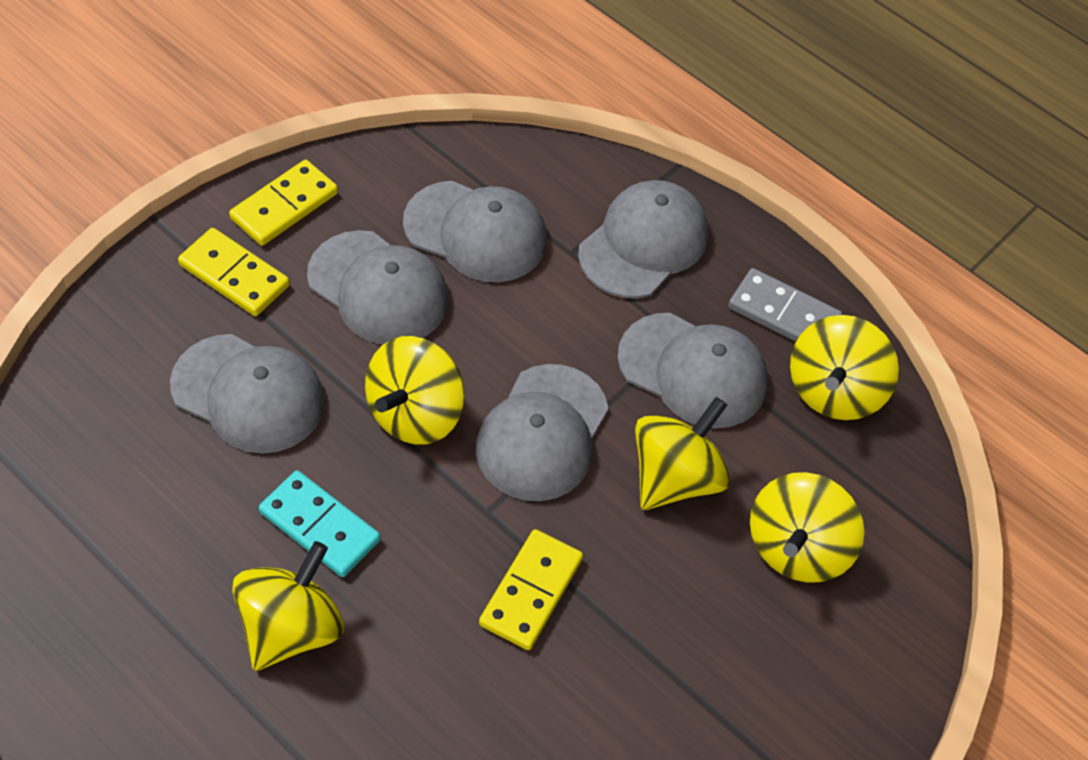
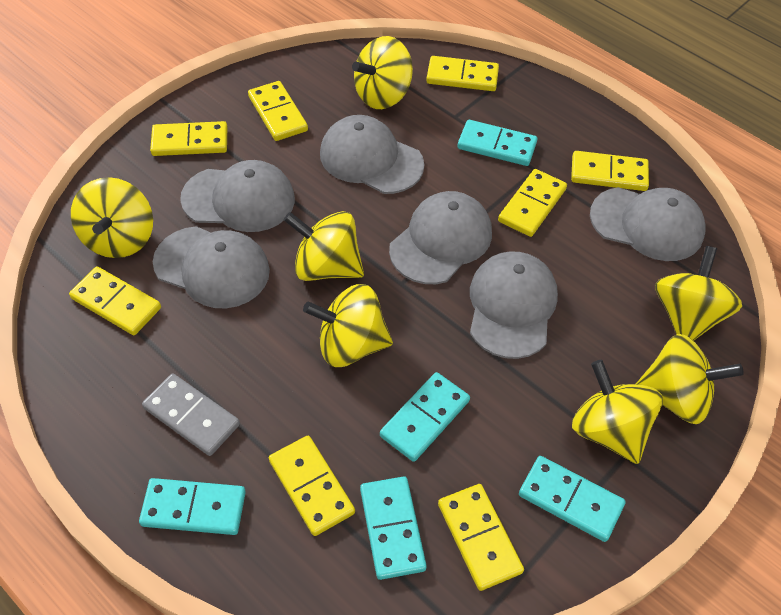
turquoise domino: [259,470,381,577] = 1 -> [139,478,246,535] [360,476,427,580] [380,372,470,462] [457,120,537,166] [519,456,626,542] = 5
yellow domino: [178,228,290,316] [229,160,338,246] [479,529,583,650] = 3 -> [69,266,161,335] [150,121,227,156] [248,81,308,141] [269,436,355,536] [426,56,499,91] [438,484,524,591] [498,169,567,237] [571,151,649,191] = 8
yellow spinning top: [232,541,344,671] [365,336,465,445] [635,397,731,510] [750,472,864,582] [790,315,899,420] = 5 -> [71,177,153,258] [284,211,364,281] [303,284,393,367] [352,36,413,109] [572,360,663,464] [636,334,744,424] [655,246,742,341] = 7

